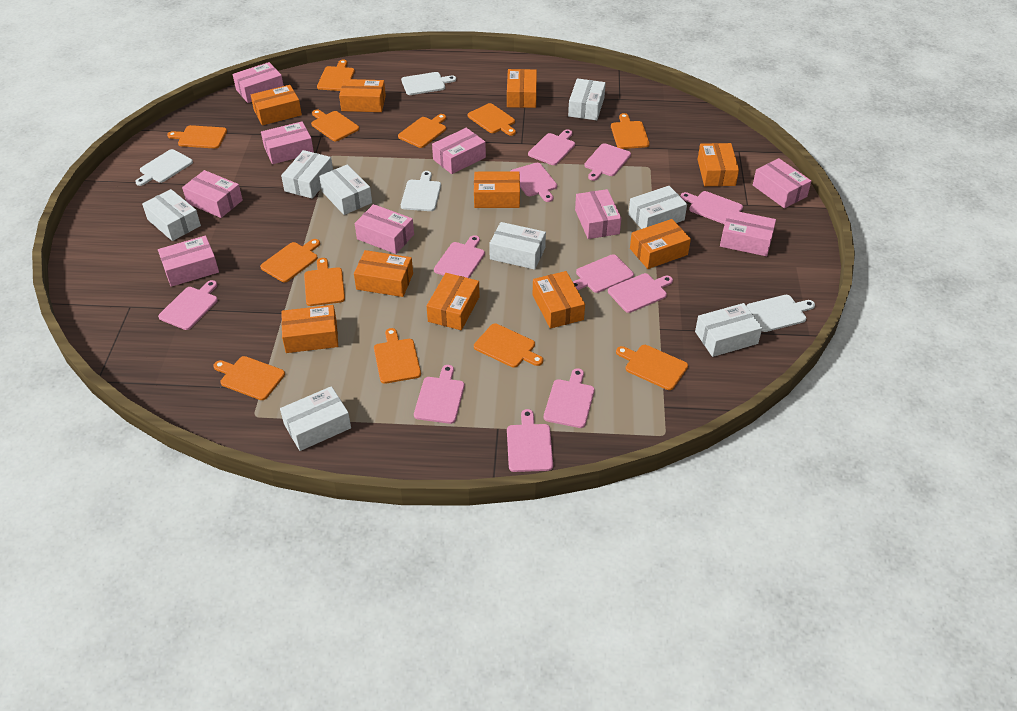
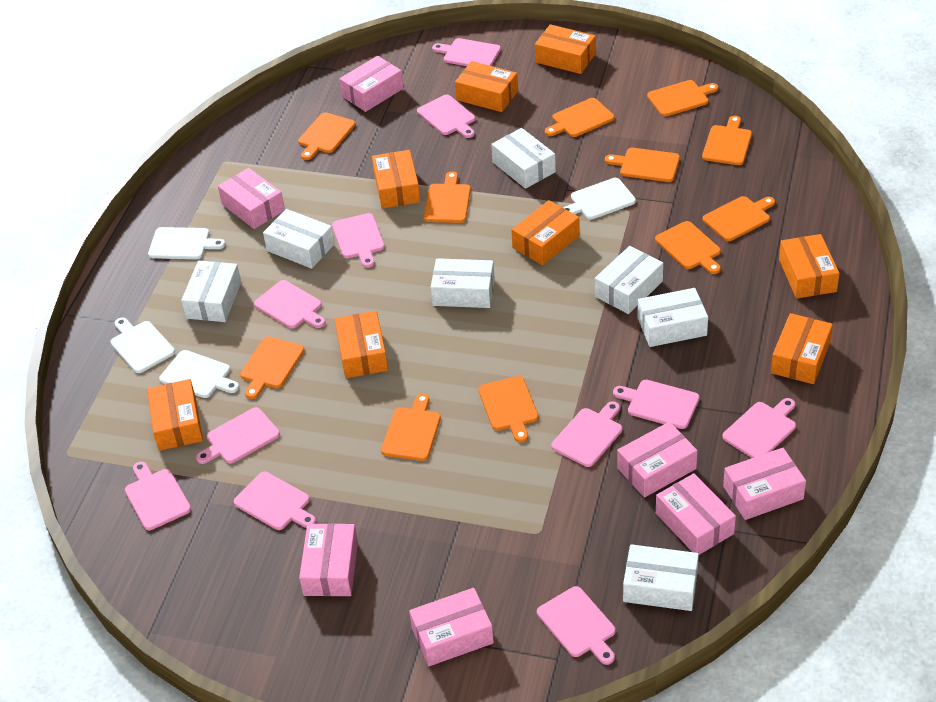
orange box: [251,85,302,125] [281,305,338,353] [339,79,386,112] [354,250,413,297] [427,273,480,330] [474,171,520,208] [507,69,537,108] [533,271,585,329] [630,219,691,269] [697,143,739,186] = 10 -> [147,379,203,451] [335,311,388,378] [372,150,420,209] [455,61,518,112] [511,200,580,265] [535,24,596,74] [771,313,833,384] [779,234,840,299] = 8
orange cutting board: [167,125,227,149] [214,356,285,400] [260,239,320,282] [304,258,345,306] [311,109,359,141] [317,60,355,91] [374,328,421,384] [398,114,446,148] [467,103,516,136] [474,324,543,368] [611,113,650,149] [616,345,688,390] = 12 -> [240,336,305,399] [298,112,356,160] [381,394,441,461] [424,171,471,223] [478,376,539,443] [545,98,614,137] [605,148,680,182] [647,80,718,117] [655,221,721,274] [702,116,752,165] [703,196,775,241] = 11
pink box: [158,236,219,287] [182,170,243,218] [233,62,284,103] [261,121,314,164] [355,204,414,254] [432,128,486,174] [575,189,622,239] [720,210,776,256] [753,158,811,208] = 9 -> [218,168,285,229] [299,523,358,596] [340,56,403,112] [409,588,494,666] [617,422,697,497] [656,473,736,555] [723,448,806,520] = 7
white box: [142,189,201,241] [280,386,351,451] [281,150,333,199] [319,164,372,215] [489,222,546,270] [568,78,606,120] [628,186,687,229] [695,303,762,357] = 8 -> [181,261,241,322] [263,209,335,269] [431,258,495,308] [491,128,556,189] [595,246,663,314] [623,544,699,611] [637,288,708,347] = 7

